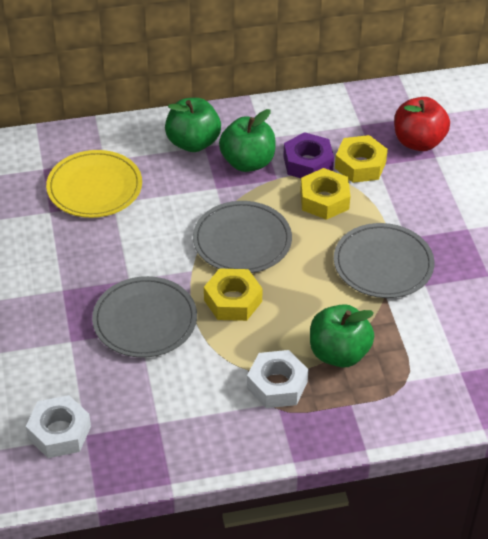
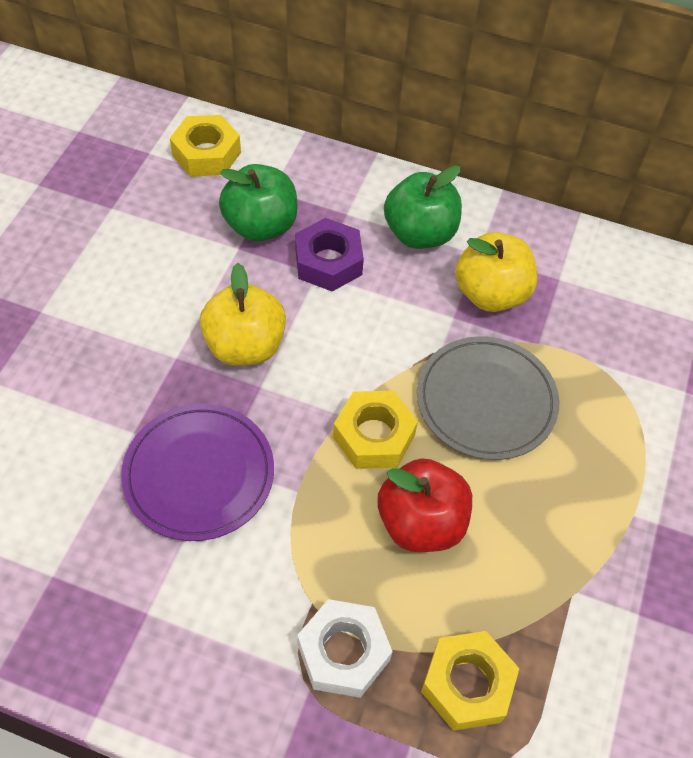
green apple: [165,98,221,152] [219,109,276,172] [310,304,374,367] = 3 -> [219,164,298,241] [384,165,462,249] = 2
grey plate: [92,276,197,358] [193,201,292,273] [334,223,434,298] = 3 -> [417,336,559,460] = 1
purple plate: none = 0 -> [121,404,274,541] = 1
white nut: [26,395,91,458] [247,350,309,408] = 2 -> [297,599,393,698] = 1
yellow apple: none = 0 -> [200,263,286,366] [455,232,537,312] = 2
yellow plate: [46,150,142,218] = 1 -> none = 0

